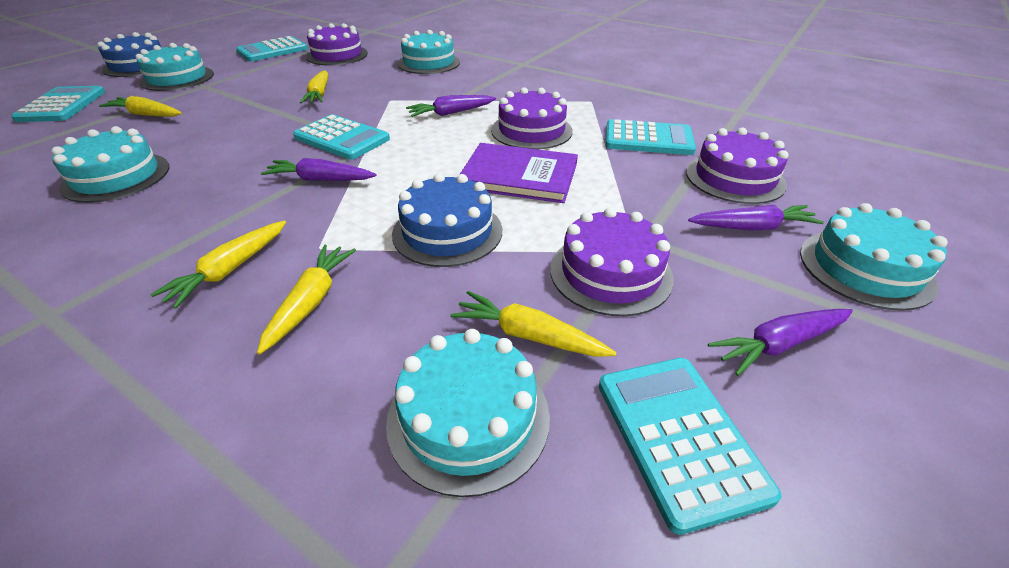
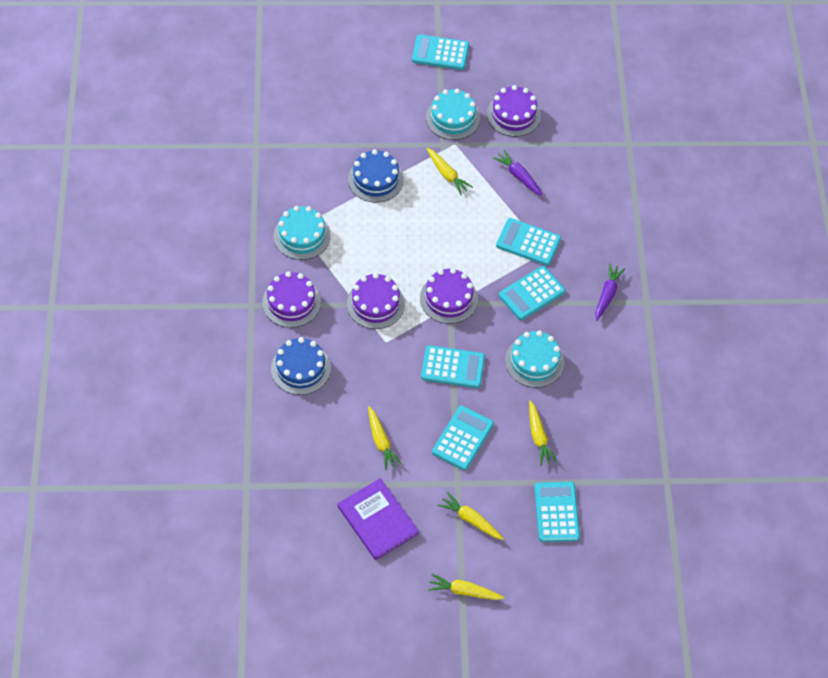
purple carrot: [261,158,377,181] [406,95,496,117] [688,205,824,231] [708,309,853,376] = 4 -> [493,150,543,196] [595,264,625,321] = 2
turquoise cake: [51,126,169,203] [136,43,214,91] [386,329,550,497] [398,30,460,74] [800,203,948,311] = 5 -> [274,206,331,260] [426,89,480,140] [505,331,564,388] = 3
turquoise calculator: [11,86,105,122] [236,36,308,61] [293,114,390,160] [599,358,781,535] [606,119,696,155] = 5 -> [412,34,469,70] [421,345,485,388] [432,406,494,470] [496,218,561,266] [499,266,566,320] [534,482,580,542] = 6

